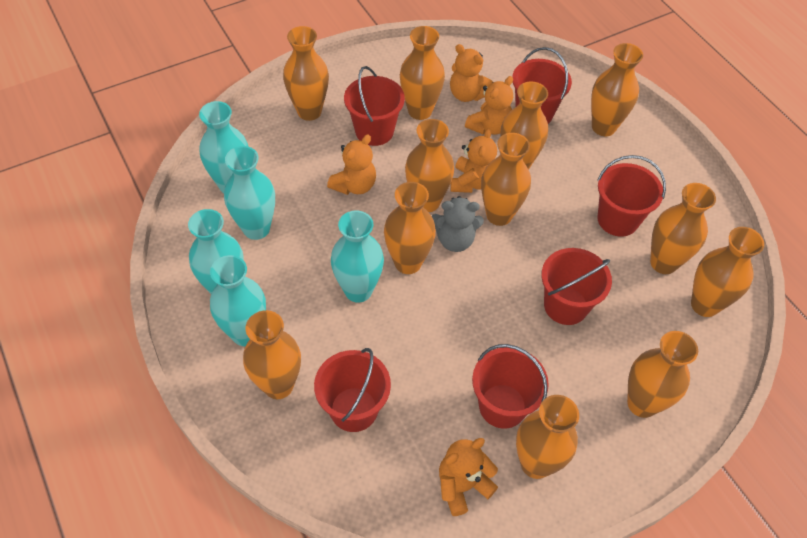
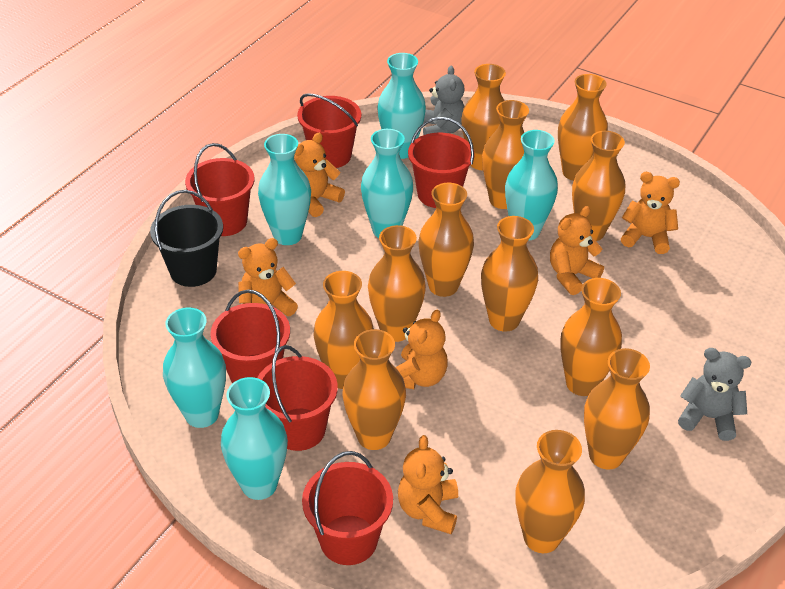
black bucket: none = 0 -> [150,190,223,287] = 1
grey teddy bear: [432,196,484,252] = 1 -> [423,66,465,135] [678,348,752,441] = 2
orange teddy bear: [327,135,376,195] [439,438,498,516] [450,44,493,102] [450,128,497,193] [465,76,513,135] = 5 -> [238,238,298,316] [294,133,345,217] [396,310,448,389] [398,435,458,534] [550,206,604,295] [621,172,680,254] = 6
turquoise vase: [188,209,244,294] [199,101,249,193] [210,255,266,346] [224,146,275,240] [331,210,384,303] = 5 -> [163,307,226,428] [221,377,288,500] [258,134,311,245] [361,129,413,238] [377,53,426,159] [505,130,558,241] = 6

